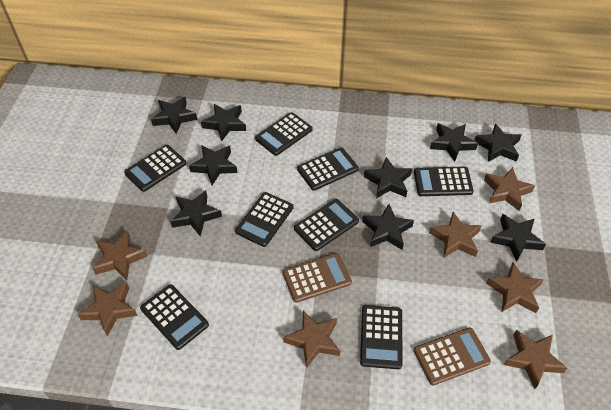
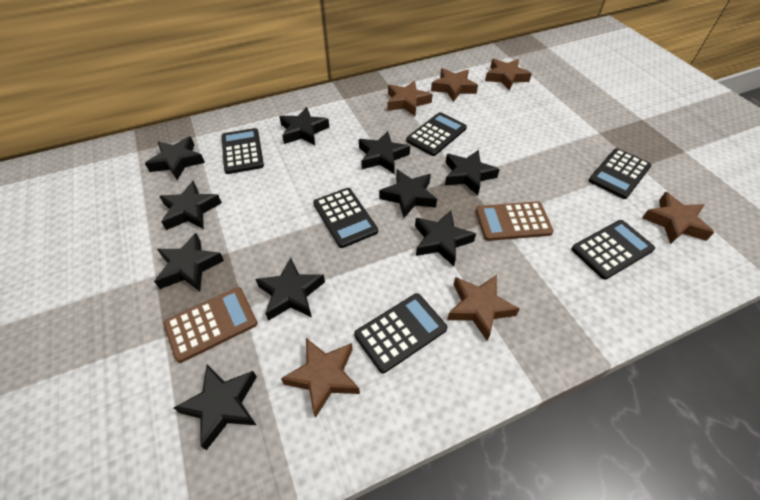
black calculator: [124,145,186,192] [140,284,209,350] [235,192,293,247] [255,112,313,156] [294,199,359,251] [297,147,359,191] [360,305,403,369] [414,167,474,196] = 8 -> [221,128,264,174] [313,188,378,248] [354,293,447,373] [406,112,467,156] [572,220,655,280] [589,148,652,199] = 6
black star: [151,97,197,134] [170,190,222,236] [189,145,237,185] [201,104,246,142] [362,204,414,250] [364,157,412,198] [430,123,478,162] [474,123,521,162] [490,214,546,261] = 9 -> [145,136,205,180] [154,233,224,291] [159,181,222,230] [174,365,257,450] [255,257,325,321] [279,107,329,145] [359,131,410,174] [379,169,437,218] [415,210,476,266] [445,150,500,195] = 10
brown star: [78,282,138,337] [93,231,148,280] [283,311,340,368] [429,212,482,258] [484,167,535,211] [486,262,544,313] [504,330,567,389] = 7 -> [281,338,360,418] [387,81,433,116] [431,68,478,102] [447,275,520,341] [485,59,532,91] [642,192,714,244] = 6

